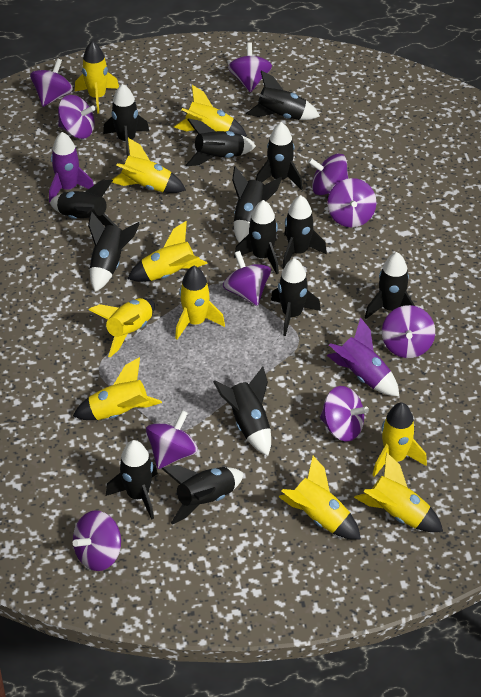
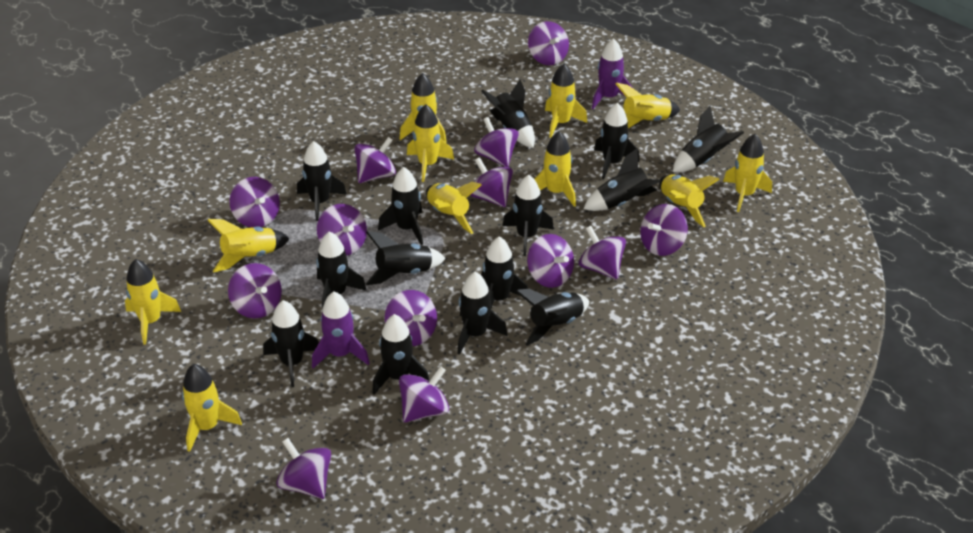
purple spinning top: [30,58,73,107] [58,95,95,139] [73,510,121,571] [146,410,198,469] [223,251,271,306] [228,42,272,92] [308,154,349,195] [320,386,369,441] [327,178,376,228] [382,305,435,358] = 10 -> [228,263,282,318] [230,177,280,227] [276,438,331,499] [317,204,367,256] [354,137,396,183] [385,290,437,346] [399,366,449,423] [470,157,513,207] [474,117,519,167] [527,234,574,288] [528,21,569,65] [579,226,626,279] [640,204,688,256] = 13
yellow rocket: [73,357,162,420] [75,41,119,114] [89,298,155,357] [112,138,186,193] [127,221,208,282] [174,85,247,137] [175,266,225,339] [279,456,361,540] [354,453,443,532] [372,402,427,477] = 10 -> [125,259,181,344] [182,364,242,452] [208,219,290,272] [400,73,447,142] [407,104,454,182] [426,182,482,234] [535,131,576,207] [545,64,587,138] [615,82,680,128] [659,174,720,227] [723,134,772,212] = 11

